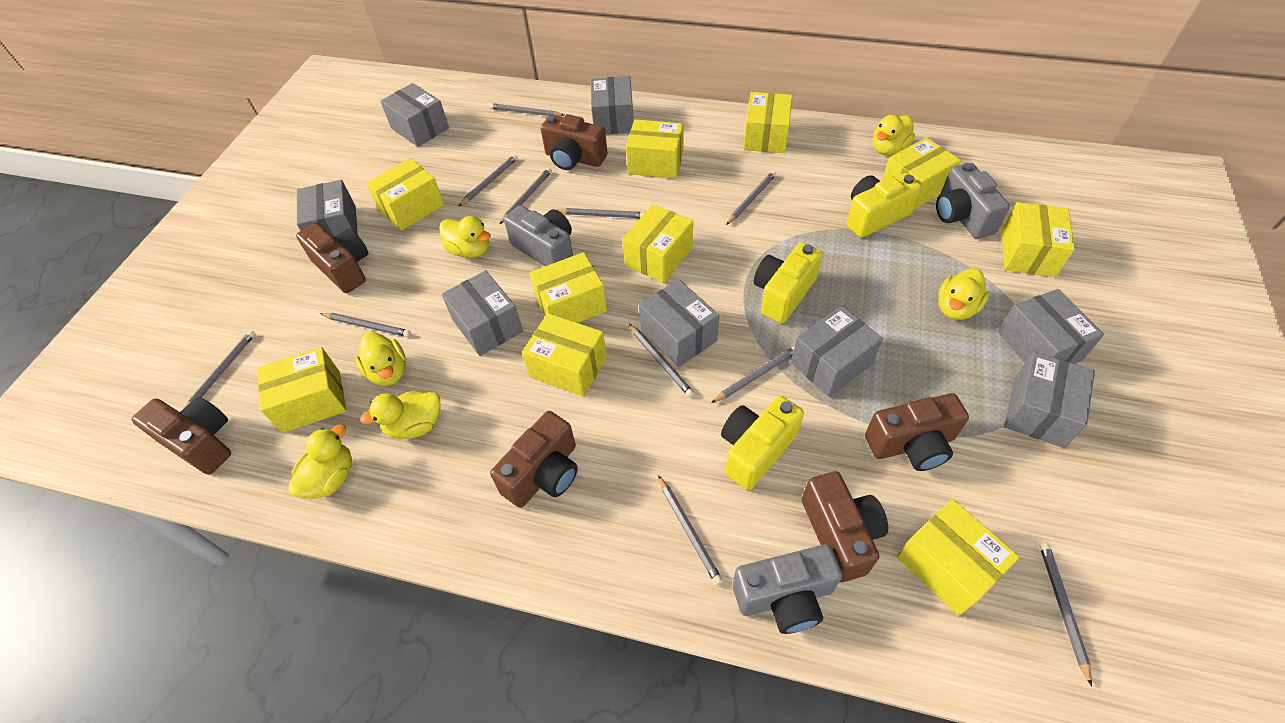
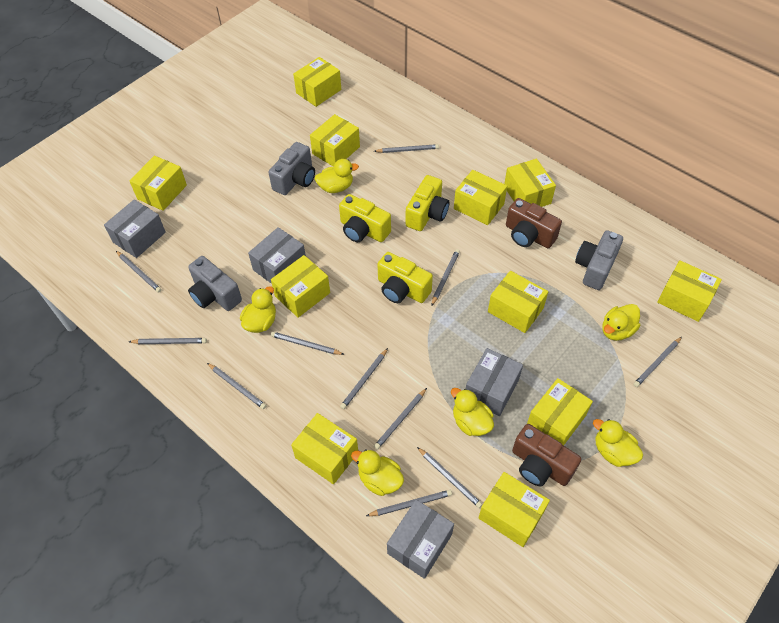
brown camera: [132,397,231,475] [296,223,369,293] [490,411,578,508] [541,114,607,170] [802,471,888,582] [865,393,969,471] = 6 -> [506,198,562,248] [512,424,581,486] = 2
grey box: [297,180,358,237] [380,83,449,147] [442,270,523,356] [591,76,634,134] [639,279,719,367] [791,306,883,397] [998,289,1104,364] [1004,352,1095,448] = 8 -> [104,199,166,258] [248,227,306,284] [387,500,454,579] [466,348,523,416] = 4
yellow box: [257,347,346,433] [366,158,444,231] [522,313,607,397] [530,252,607,323] [623,204,693,283] [626,119,684,179] [743,92,792,153] [882,137,961,209] [897,499,1020,616] [1002,202,1075,277] = 10 -> [130,156,187,211] [271,255,330,318] [291,413,358,484] [293,57,341,107] [310,114,360,167] [454,170,507,225] [479,472,550,547] [488,271,548,333] [504,159,556,207] [527,378,593,446] [657,260,722,322] = 11

